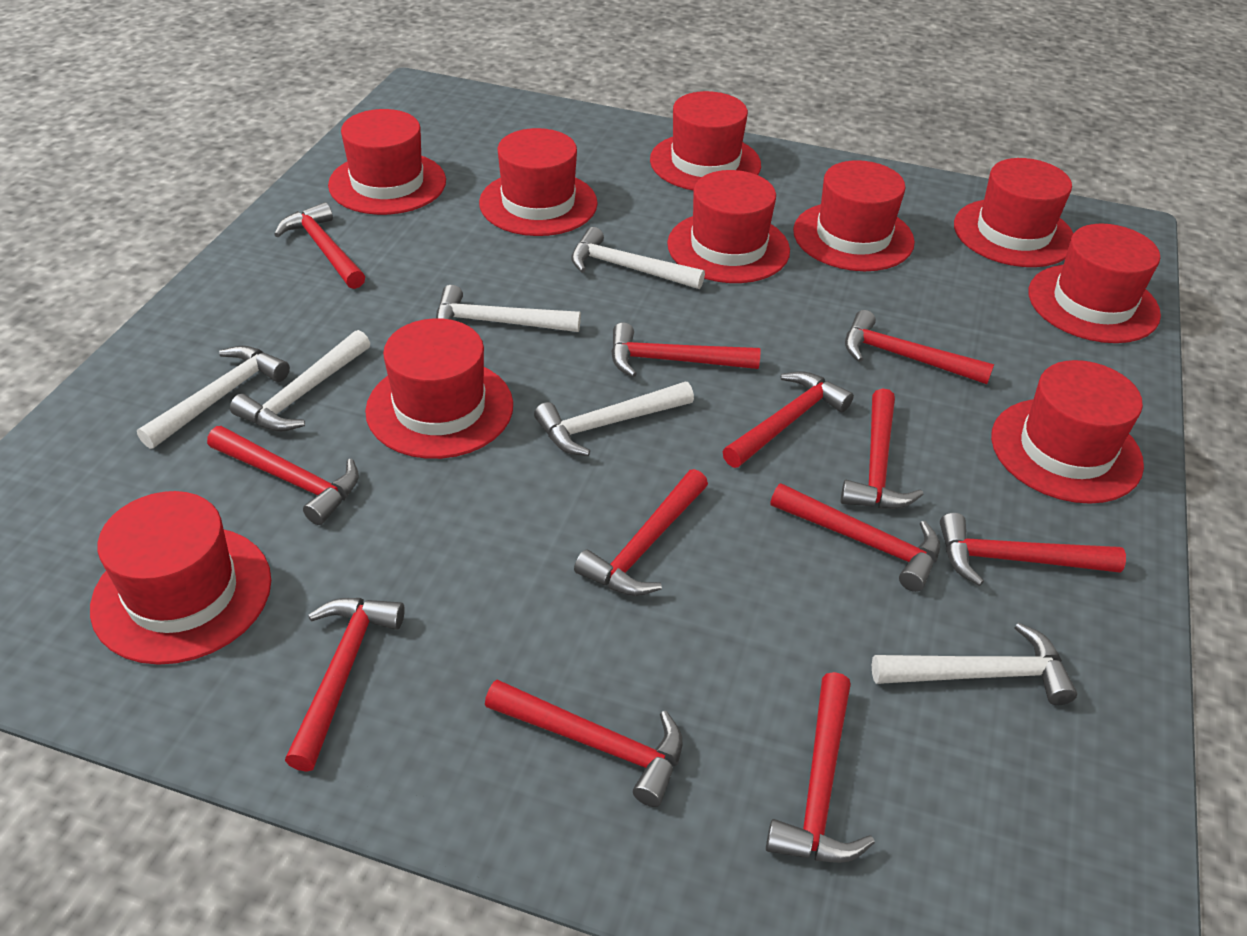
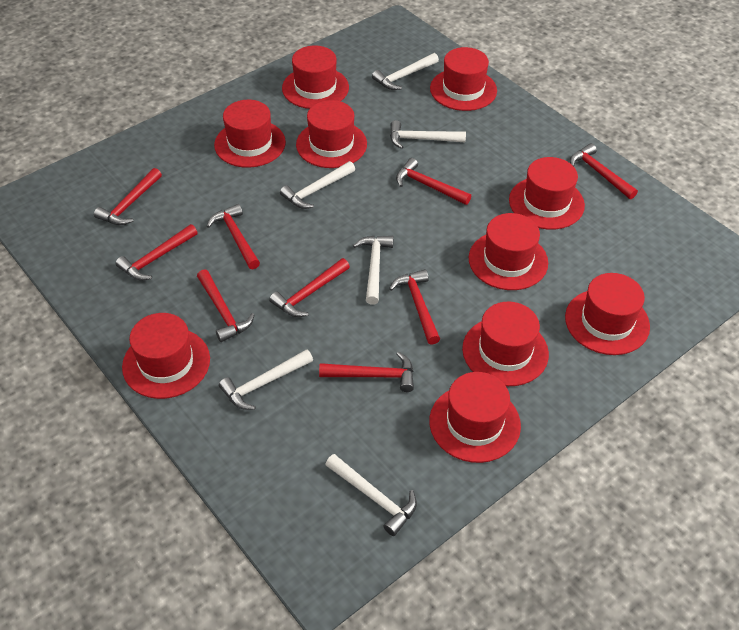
red hammer: [207,426,359,525] [274,202,365,289] [285,598,405,772] [485,680,682,807] [574,469,708,596] [611,322,760,377] [723,371,854,468] [766,672,875,863] [771,483,940,592] [841,388,924,509] [845,310,994,384] [940,513,1126,586] = 12 -> [94,168,162,225] [115,224,198,280] [197,269,254,342] [207,204,260,269] [269,258,350,317] [319,352,414,392] [389,269,440,345] [396,158,471,205] [570,143,638,199] = 9

